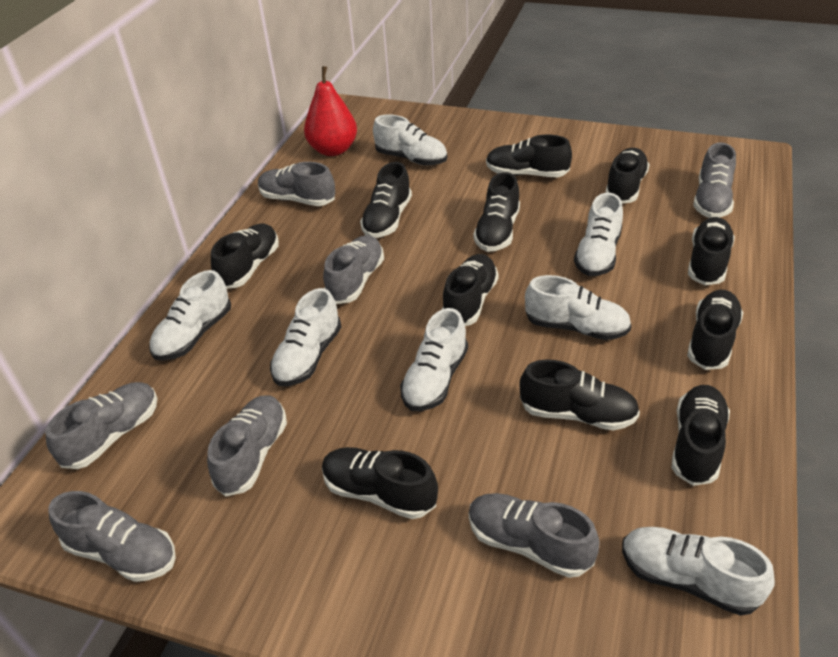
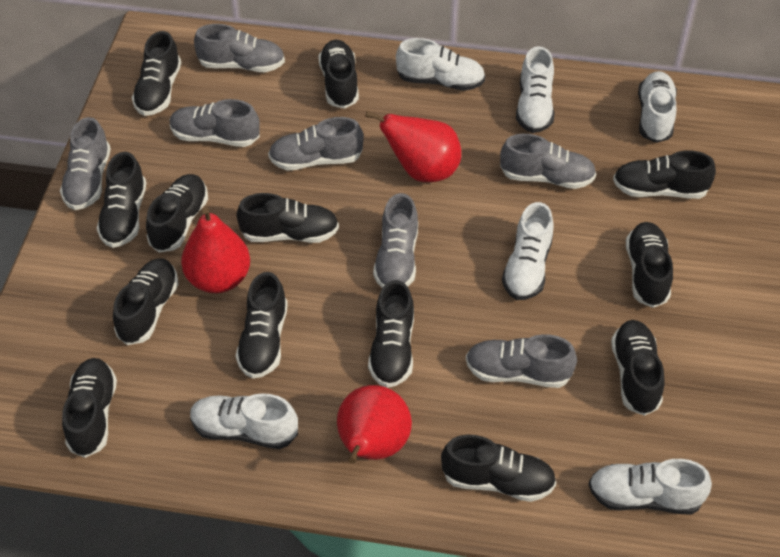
black shoe: [211,223,279,289] [322,447,438,519] [360,162,412,238] [442,254,499,326] [473,172,520,252] [486,134,572,177] [519,359,640,430] [605,148,650,203] [672,385,730,486] [687,290,744,370] [688,217,735,285] = 11 -> [62,358,117,458] [97,152,146,248] [113,258,178,345] [132,31,181,116] [146,174,208,253] [236,272,288,379] [237,193,339,243] [318,40,359,109] [368,280,414,388] [441,435,556,502] [611,320,665,416] [613,150,716,199] [626,222,673,308] = 13
red pear: [304,66,357,156] = 1 -> [181,207,250,293] [337,385,412,464] [365,111,461,182] = 3
white shoe: [149,270,231,361] [270,288,341,386] [373,114,447,165] [400,308,468,411] [525,275,631,340] [574,193,623,276] [622,527,775,616] = 7 -> [190,393,298,449] [396,38,485,91] [502,202,554,300] [516,46,555,133] [589,459,712,515] [638,71,677,143] = 6

